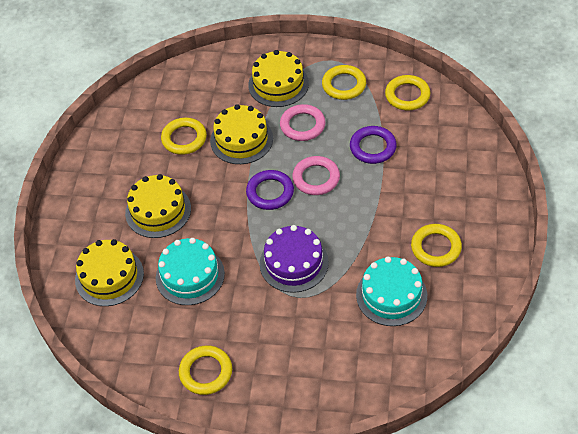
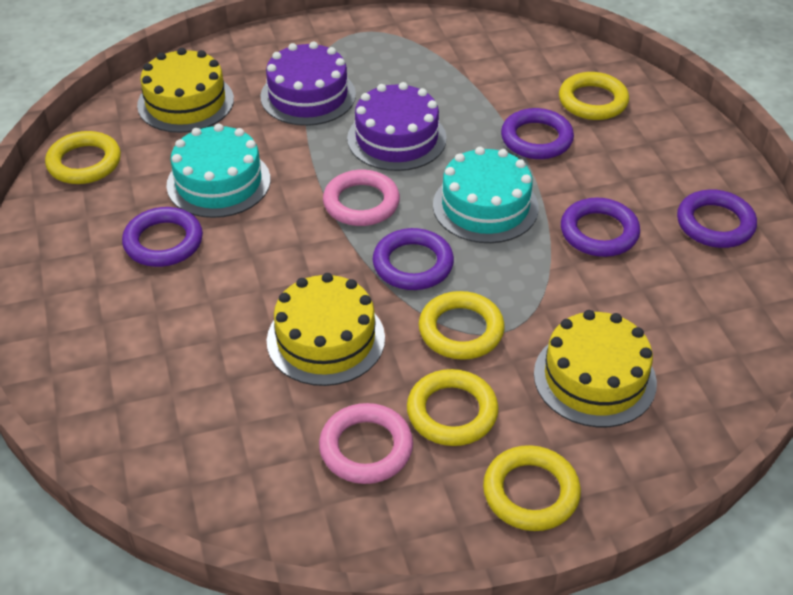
purple cake: [260,225,329,293] = 1 -> [260,41,356,126] [347,82,447,171] = 2
purple ring: [246,170,294,210] [350,126,397,164] = 2 -> [122,207,203,267] [372,228,454,290] [501,108,574,159] [561,198,640,257] [677,189,757,248] = 5
yellow cake: [75,239,144,306] [125,174,191,238] [210,104,273,164] [248,50,309,107] = 4 -> [137,48,234,133] [267,273,385,386] [534,310,657,428] = 3

